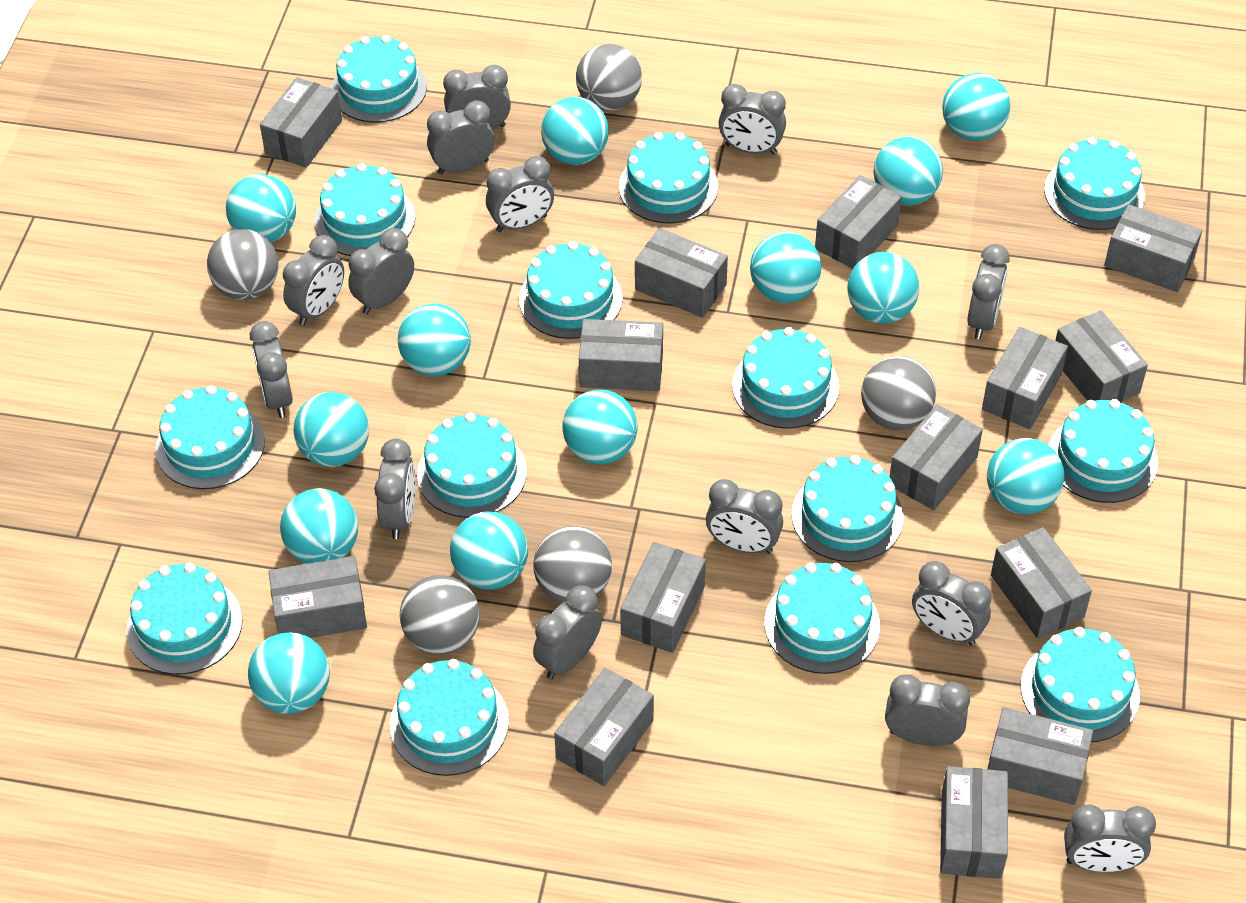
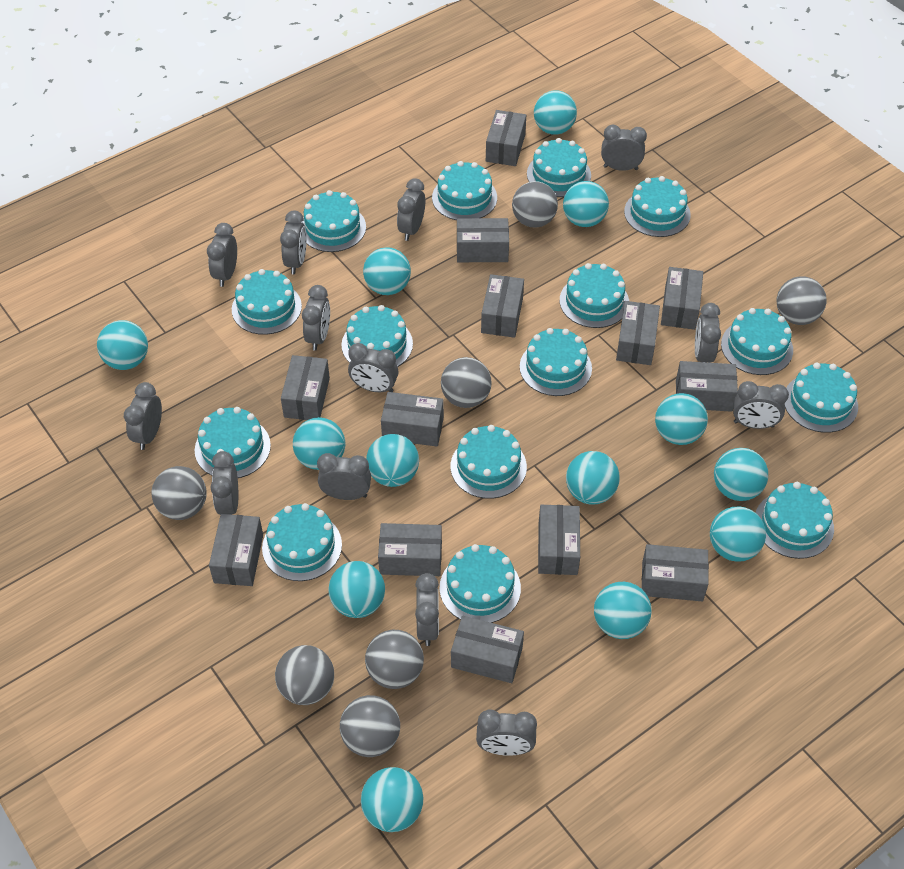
grey ball: [207,229,278,300] [400,575,480,655] [533,526,612,603] [576,44,642,111] [861,356,936,430] = 5 -> [151,466,207,520] [275,645,334,705] [340,695,400,757] [365,630,424,689] [441,357,492,408] [512,181,558,228] [777,276,827,325] = 7
grey box: [260,77,342,168] [269,556,367,638] [554,668,654,786] [579,319,663,391] [620,542,706,653] [635,228,728,318] [815,175,902,269] [890,404,983,510] [940,766,1008,879] [982,327,1068,429] [988,707,1093,805] [991,527,1092,639] [1055,310,1148,402] [1104,204,1202,292] = 14 -> [209,514,263,586] [281,355,330,420] [378,523,442,576] [381,392,444,446] [451,616,524,683] [457,218,509,262] [481,274,524,338] [486,110,526,166] [538,505,580,575] [616,301,660,365] [642,544,709,601] [661,267,703,330] [676,361,738,412] = 13
grey clock: [250,321,293,418] [283,235,344,326] [348,228,414,314] [374,439,415,539] [427,100,495,175] [443,65,511,130] [486,156,554,232] [533,585,602,680] [706,479,783,554] [719,84,786,155] [885,674,970,746] [912,561,991,645] [967,244,1010,339] [1064,804,1156,872] = 14 -> [124,382,162,450] [207,223,237,287] [211,451,238,515] [280,211,307,274] [302,285,330,351] [317,453,371,500] [348,343,398,392] [397,178,425,241] [415,573,439,646] [476,710,537,756] [601,125,647,171] [695,303,721,362] [733,381,789,429] = 13
turquoise cake: [126,563,243,675] [155,385,265,489] [315,163,415,256] [331,35,427,123] [390,659,509,776] [417,412,527,518] [519,241,623,339] [619,132,718,224] [732,327,839,429] [764,563,880,674] [792,455,904,562] [1021,627,1140,742] [1044,137,1145,230] [1049,399,1158,503] = 14 -> [195,407,271,478] [232,269,302,335] [262,503,342,581] [302,190,366,252] [341,305,413,366] [432,161,497,220] [440,544,521,623] [451,425,527,499] [520,328,592,396] [527,138,591,197] [560,263,629,328] [624,176,691,237] [721,308,793,375] [756,482,834,559] [785,362,858,433] = 15

